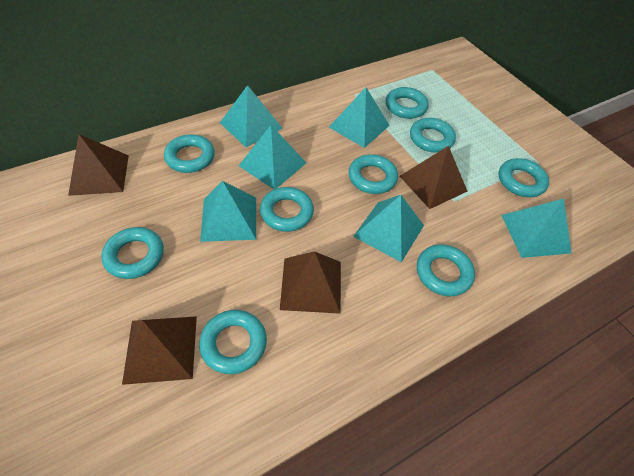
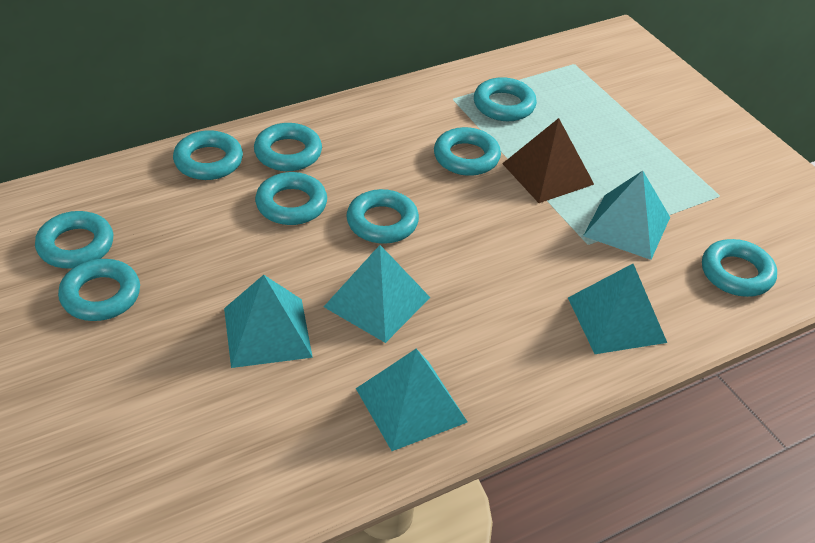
brown pyramid: [68,134,129,196] [122,316,197,385] [280,251,341,314] [400,146,467,209] = 4 -> [502,118,594,203] = 1
turquoise pyramid: [200,181,256,242] [220,85,283,147] [239,125,306,189] [329,87,390,148] [353,195,424,262] [501,198,571,258] = 6 -> [224,275,313,368] [324,245,431,343] [356,349,467,451] [568,264,667,354] [583,171,670,260] = 5

